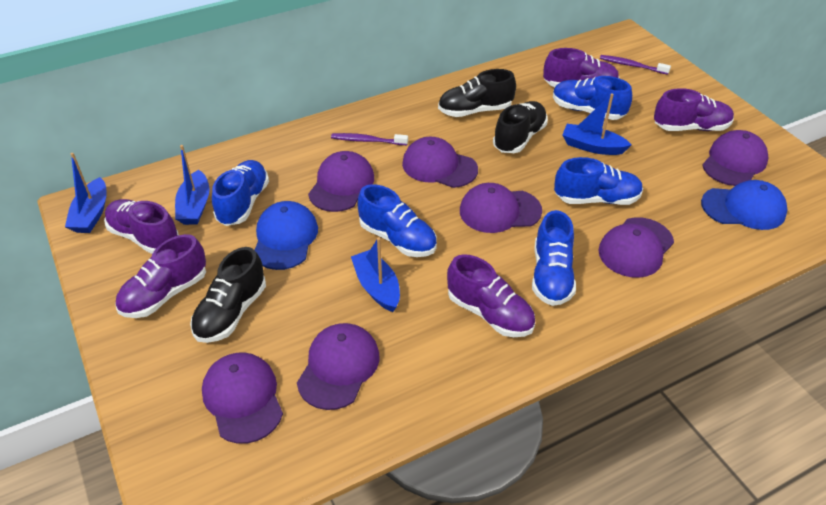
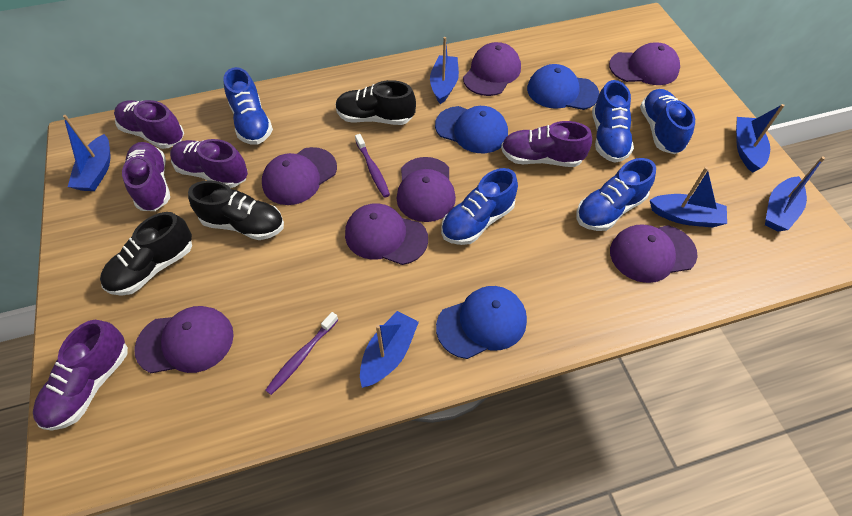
blue boat: [65,153,107,233] [175,145,209,225] [351,237,400,312] [562,93,632,155] = 4 -> [63,115,110,191] [360,311,419,388] [430,37,459,104] [650,167,727,228] [736,104,785,173] [765,156,825,232] = 6
blue cap: [255,201,318,270] [701,180,787,230] = 2 -> [435,106,508,153] [436,286,527,359] [527,64,599,110] = 3

